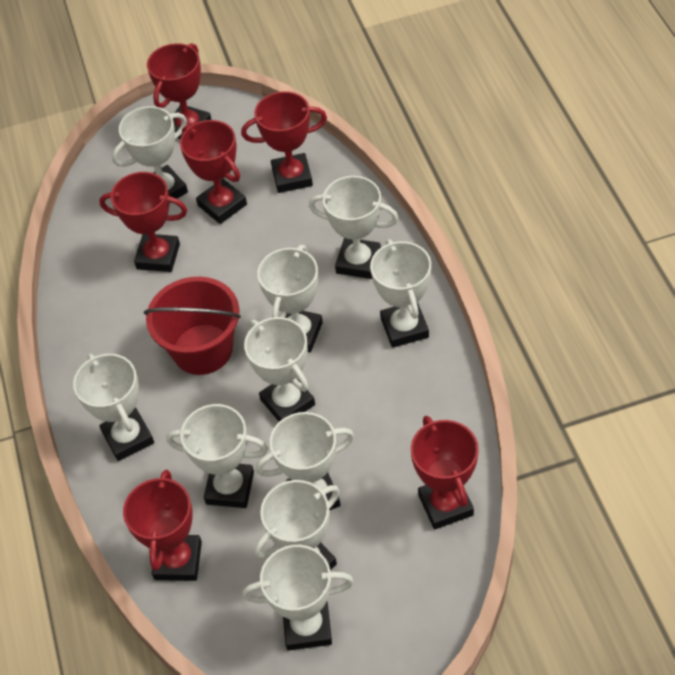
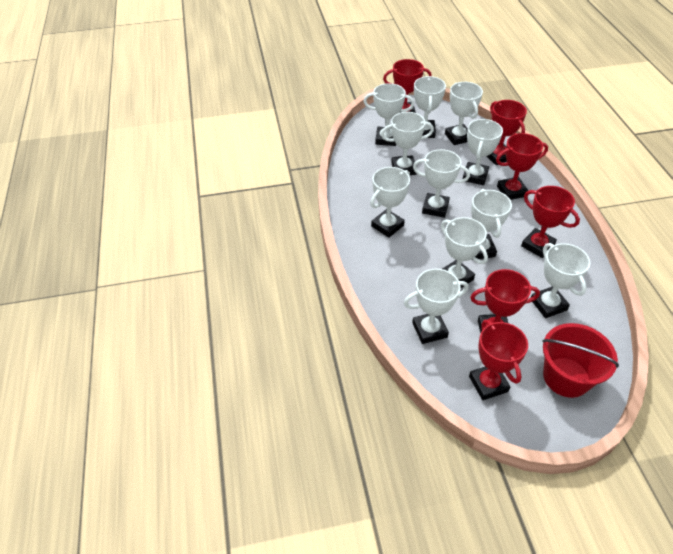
white trophy: [73,354,154,461] [112,106,188,203] [166,404,268,508] [242,545,354,651] [244,317,315,422] [254,480,340,570] [256,412,354,510] [257,245,323,352] [309,176,399,279] [370,239,431,348] = 10 -> [363,83,414,146] [370,167,410,238] [381,112,434,175] [404,269,468,344] [413,149,470,218] [414,76,446,138] [441,217,488,289] [445,82,483,145] [463,119,503,185] [471,189,512,259] [531,243,590,318] = 11

